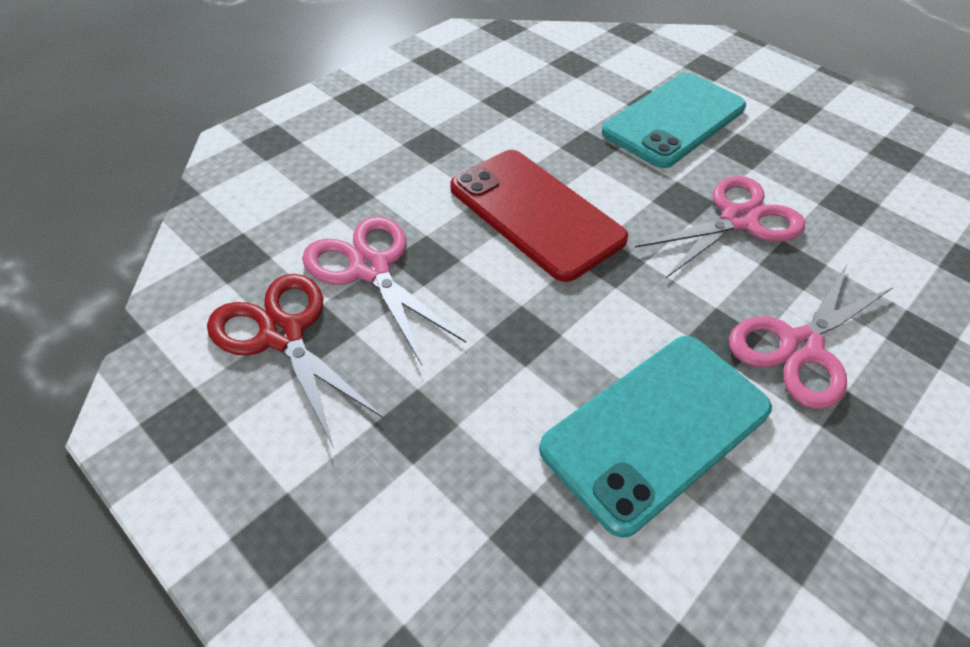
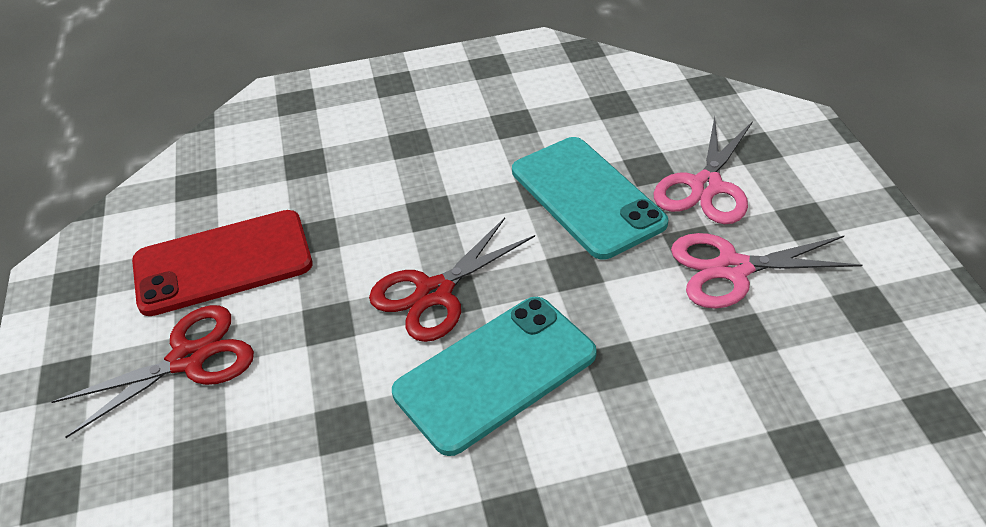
pink scissors: [302,216,466,365] [635,176,805,278] [729,263,892,409] = 3 -> [654,116,753,224] [671,233,863,309] = 2
red scissors: [207,274,384,449] = 1 -> [51,305,254,438] [369,218,535,342] = 2

